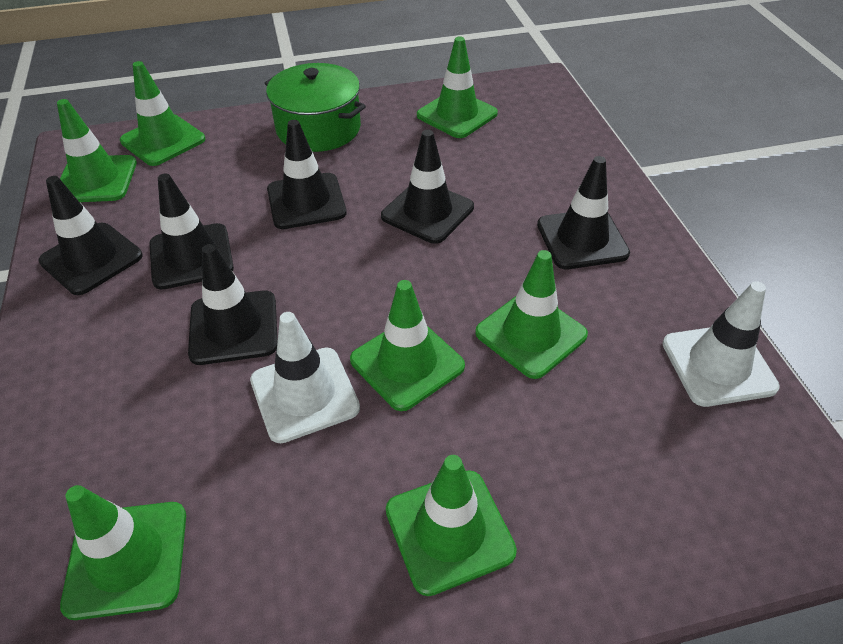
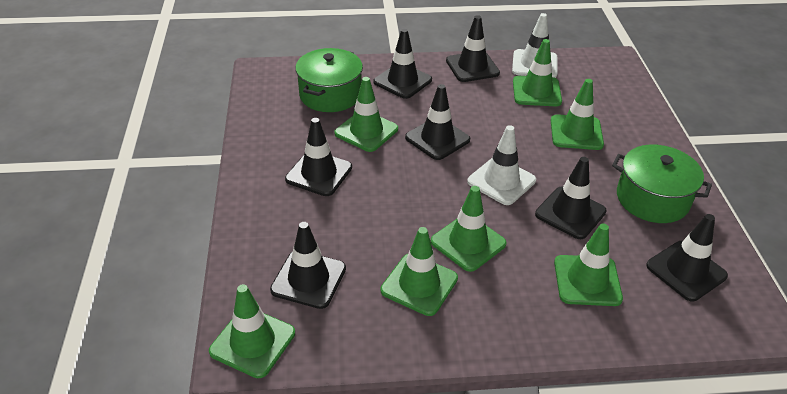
black traffic cone: [38,176,142,295] [149,173,234,290] [188,244,278,365] [267,120,346,229] [381,130,474,244] [537,156,630,269] = 6 -> [270,222,346,309] [285,118,352,196] [373,29,432,99] [405,84,470,160] [446,15,500,82] [535,157,607,239] [646,214,728,301] = 7
green pot: [265,63,366,152] = 1 -> [295,48,363,112] [612,145,712,223] = 2

